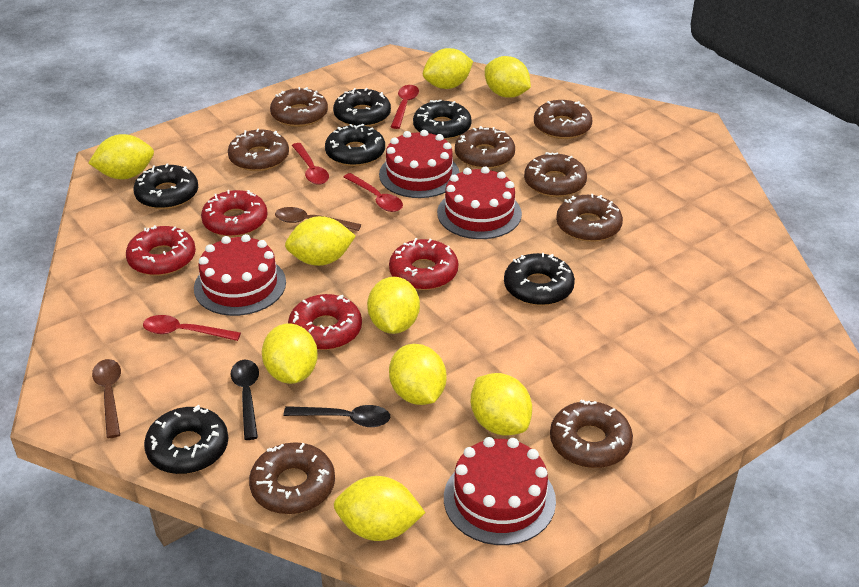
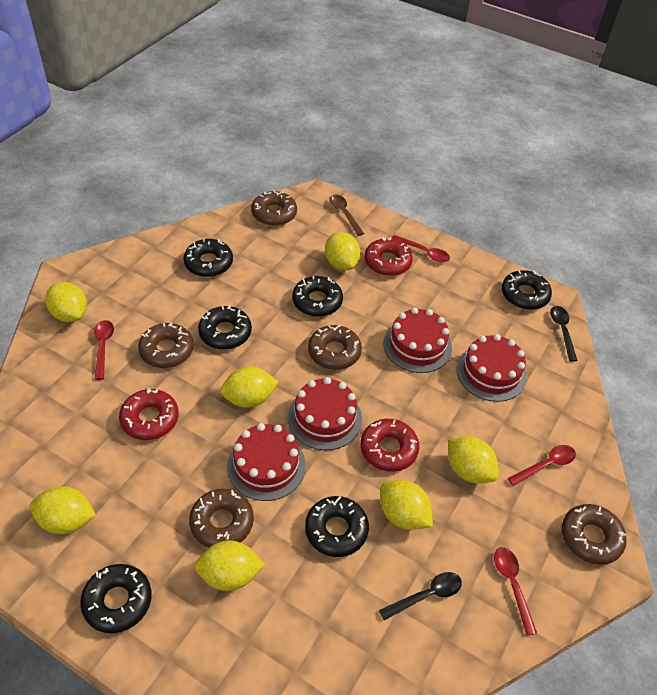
brown donut: [228,128,289,171] [249,442,335,514] [270,87,328,127] [455,126,515,169] [524,152,587,197] [534,100,593,139] [550,400,633,468] [556,194,623,242] = 8 -> [138,323,194,368] [189,489,254,547] [251,190,297,226] [308,325,362,370] [562,504,627,565] = 5
brown spoon: [92,359,121,438] [275,207,361,231] = 2 -> [329,194,364,236] = 1
red donut: [126,225,196,276] [201,190,268,237] [288,294,362,350] [389,238,458,290] = 4 -> [119,388,179,440] [360,419,419,472] [364,237,413,276] = 3
yellow lemon: [89,134,154,179] [262,323,318,384] [285,216,356,266] [334,476,425,541] [367,277,420,334] [389,344,447,405] [423,48,473,89] [471,373,532,436] [485,56,531,98] = 9 -> [30,486,96,534] [45,282,87,322] [194,540,265,591] [220,367,279,408] [325,232,361,270] [380,480,433,530] [448,436,499,483] = 7

